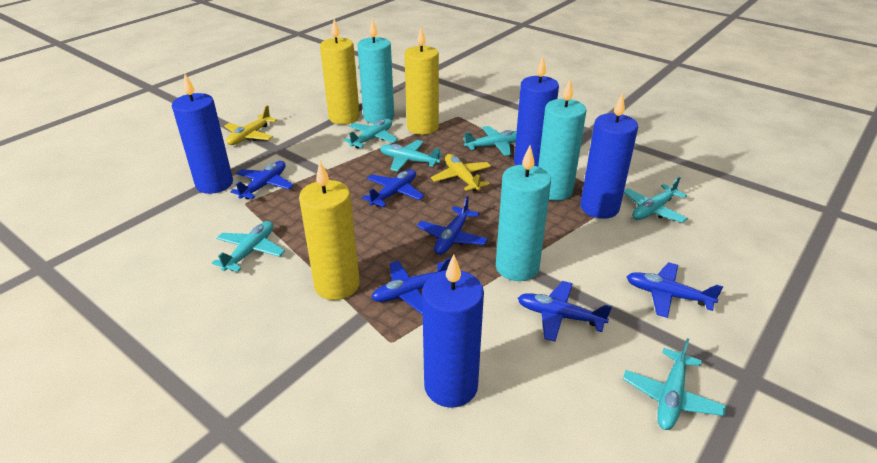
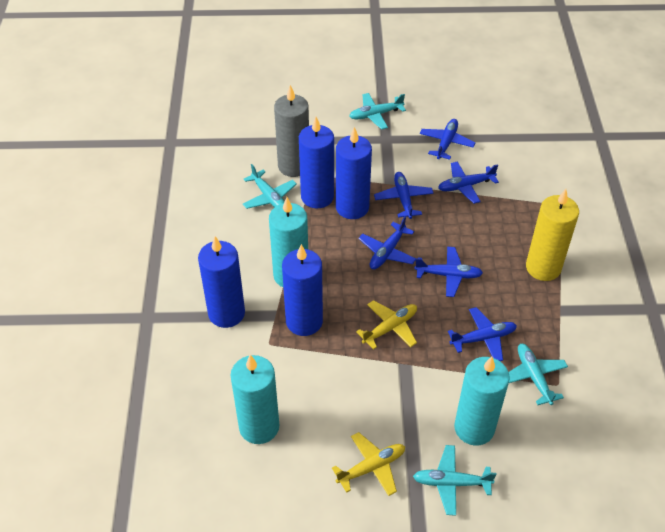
grey candle: none = 0 -> [274,85,309,177] = 1
turquoise plane: [212,221,285,272] [344,118,398,148] [380,140,442,172] [463,126,517,156] [623,338,726,430] [624,176,688,223] = 6 -> [243,164,297,209] [349,93,406,130] [413,445,497,516] [509,344,568,405] = 4
yellow candle: [299,161,360,300] [320,19,360,124] [404,27,439,135] = 3 -> [526,189,579,281] = 1

